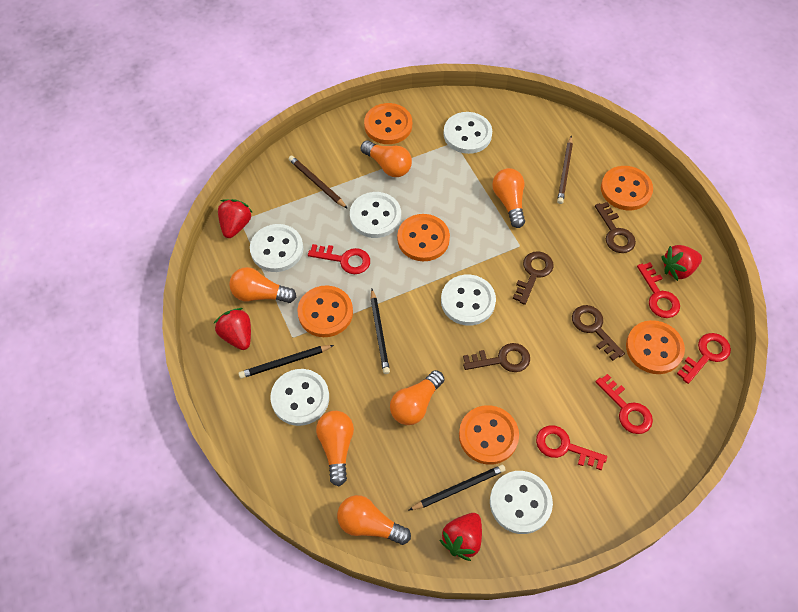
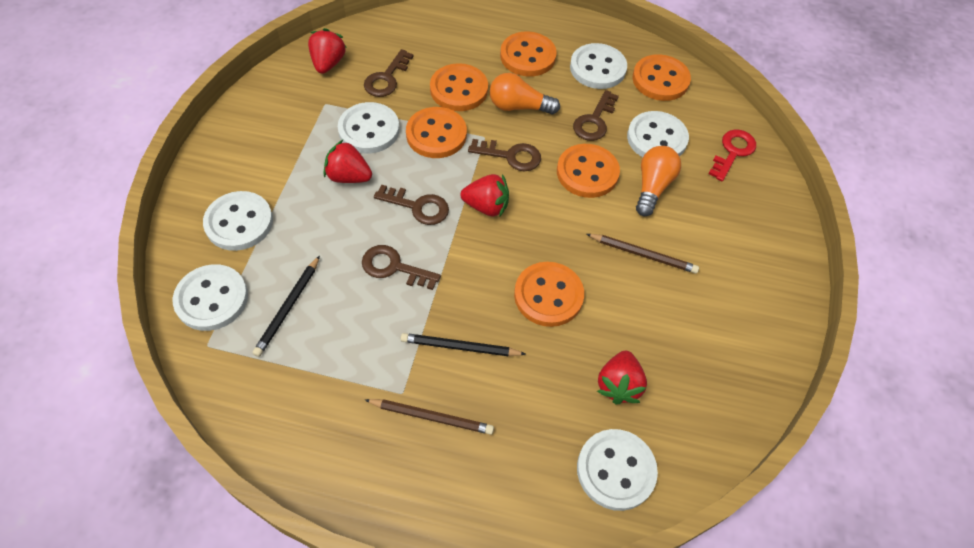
black pencil: [238,345,334,379] [370,289,390,374] [408,465,506,511] = 3 -> [253,256,320,357] [401,333,526,356] = 2
brown key: [463,343,530,372] [513,251,554,305] [572,305,625,361] [595,202,636,253] = 4 -> [362,245,441,290] [364,49,414,97] [374,184,449,225] [468,139,541,171] [573,90,619,141] = 5
orange light bulb: [229,267,296,303] [316,411,354,486] [337,495,411,545] [361,141,412,177] [390,370,444,425] [492,168,525,228] = 6 -> [490,73,560,114] [636,146,681,216] = 2
red key: [308,244,370,274] [536,425,607,470] [596,374,653,434] [637,262,680,318] [677,333,731,384] = 5 -> [708,130,756,181] = 1

